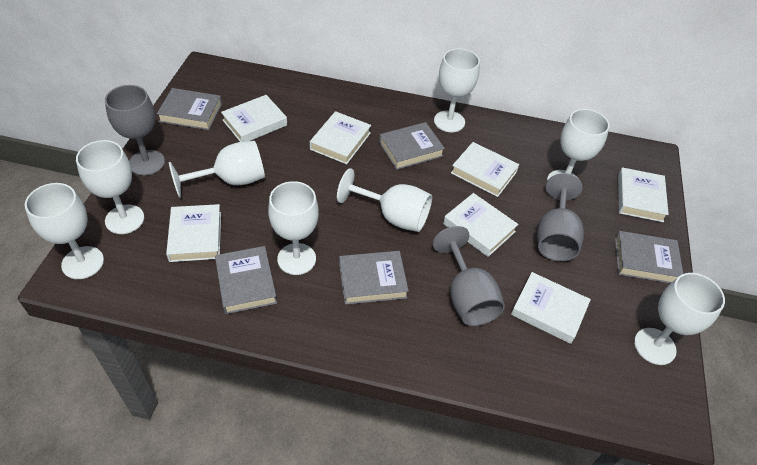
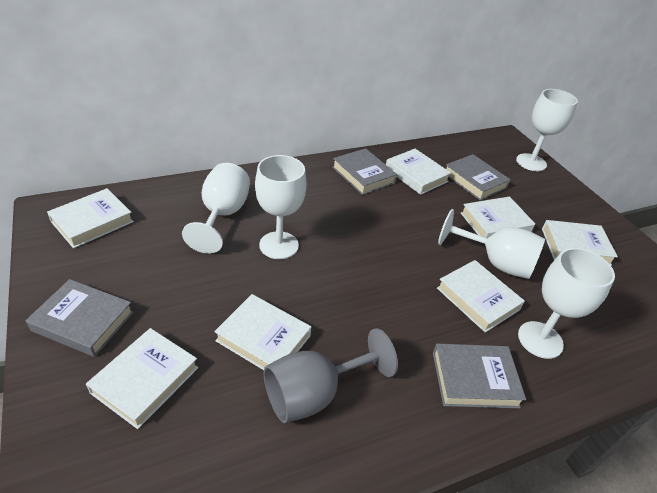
grey book: [157,88,222,130] [215,246,277,314] [339,251,409,305] [379,122,445,170] [615,231,683,284] = 5 -> [25,279,134,357] [332,148,397,195] [433,343,526,408] [446,154,511,200] = 4
grey goblet: [105,85,165,176] [433,226,505,326] [537,173,584,261] = 3 -> [264,328,398,423] = 1
white goblet: [25,183,104,279] [76,140,144,234] [169,141,265,198] [268,181,319,275] [337,168,432,232] [434,48,480,132] [547,109,610,181] [634,273,725,365] = 8 -> [182,163,250,254] [255,155,307,259] [438,209,545,279] [516,89,578,171] [518,248,615,359] = 5

